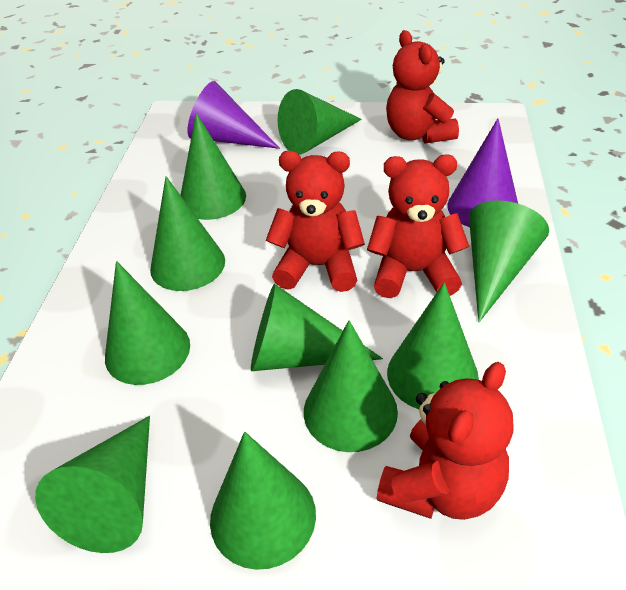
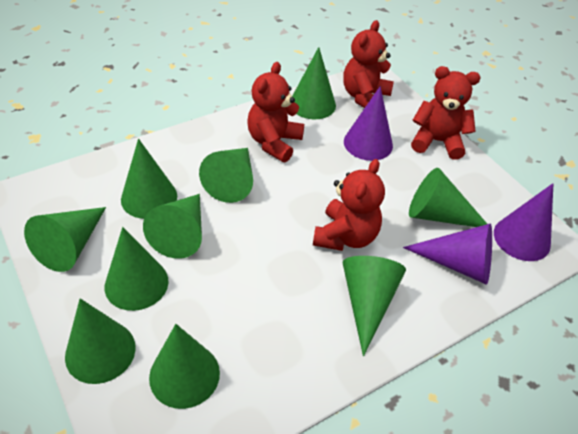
purple cone: [187,81,280,149] [448,118,518,227] = 2 -> [344,86,393,161] [403,223,492,285] [494,183,554,261] = 3

